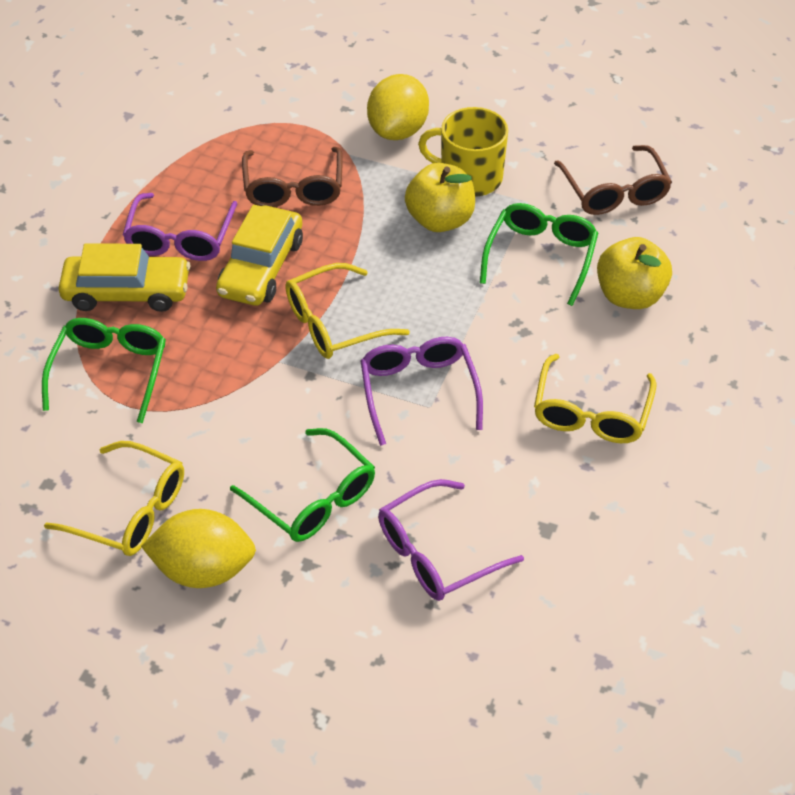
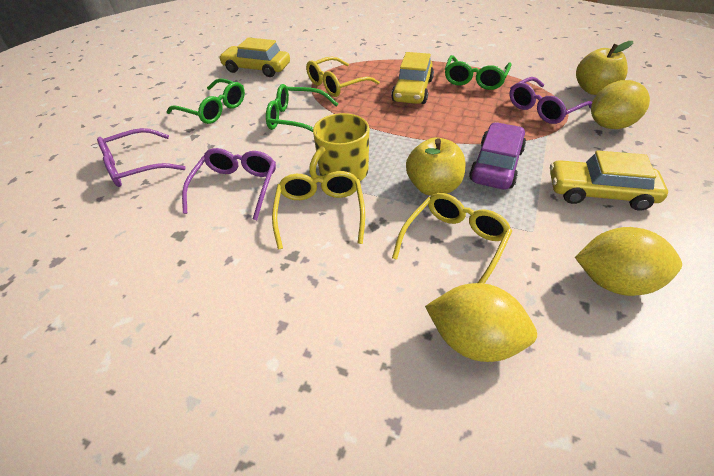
brown glasses: [242,147,343,207] [554,145,672,215] = 2 -> none = 0
purple car: none = 0 -> [469,122,526,190] = 1
yellow car: [59,243,190,312] [216,205,303,306] = 2 -> [219,37,290,77] [391,52,434,104] [550,150,668,211] = 3
yellow lemon: [141,509,256,588] [367,74,429,140] = 2 -> [425,283,537,362] [575,227,682,296] [591,80,650,129] = 3

